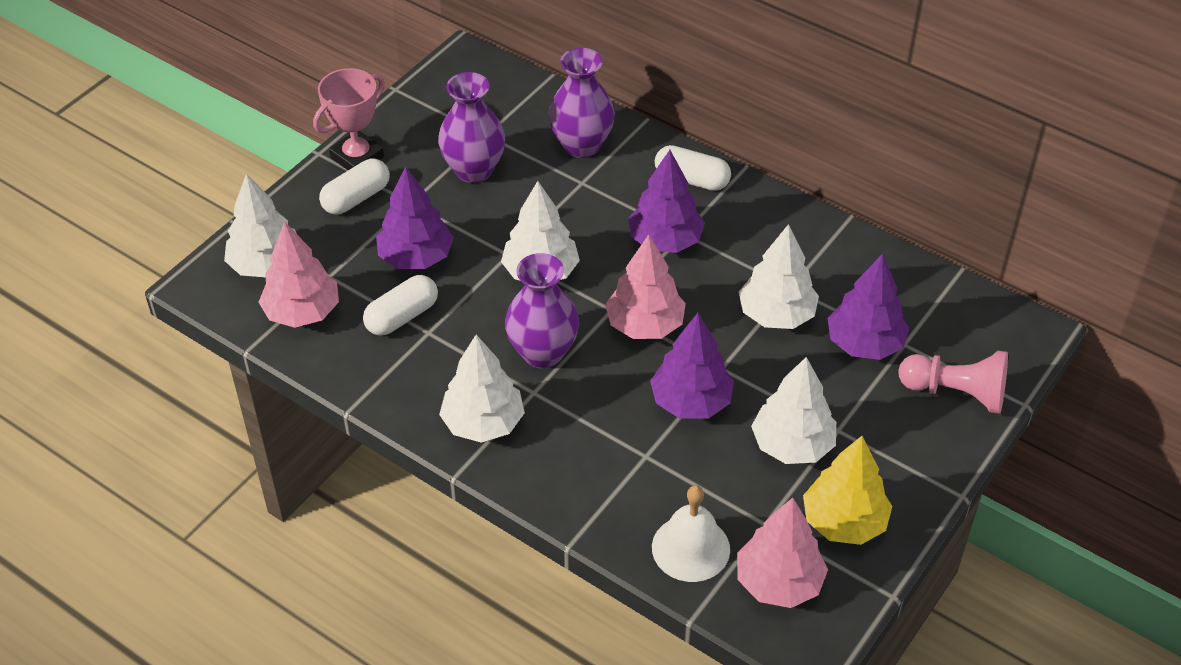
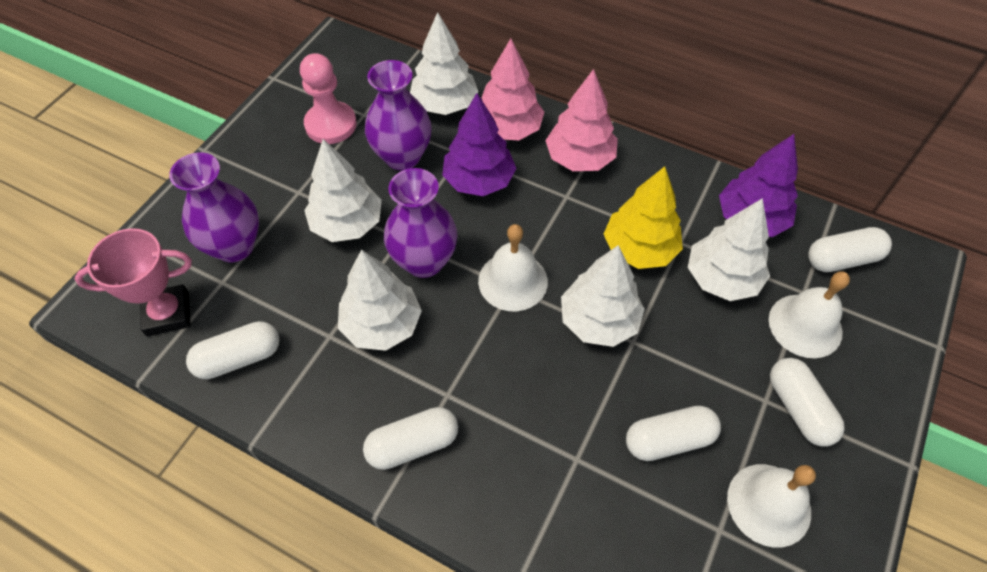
pink tree: [259,222,339,328] [605,234,686,339] [737,498,828,608] = 3 -> [481,39,544,140] [545,69,618,171] = 2
purple tree: [376,166,454,269] [628,150,705,253] [650,313,734,418] [827,254,909,360] = 4 -> [442,93,516,196] [719,134,798,237] = 2
white bell: [652,485,730,582] = 1 -> [478,224,548,312] [727,464,816,548] [769,271,850,358] = 3
white capsule: [319,159,390,215] [363,275,438,336] [655,145,731,191] = 3 -> [186,321,279,379] [363,407,458,470] [626,406,721,461] [770,358,845,446] [808,227,892,272] = 5

